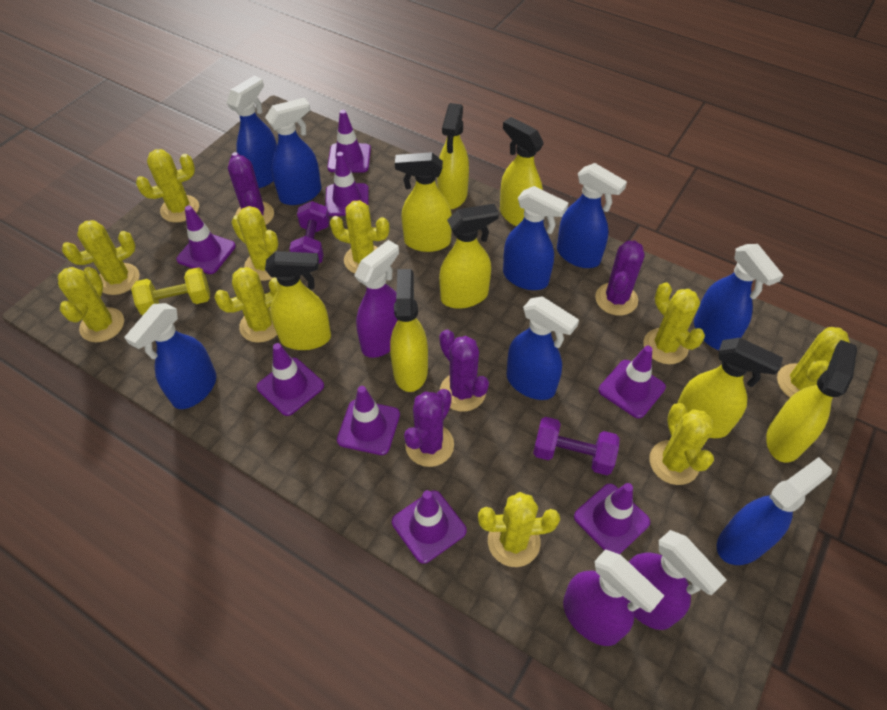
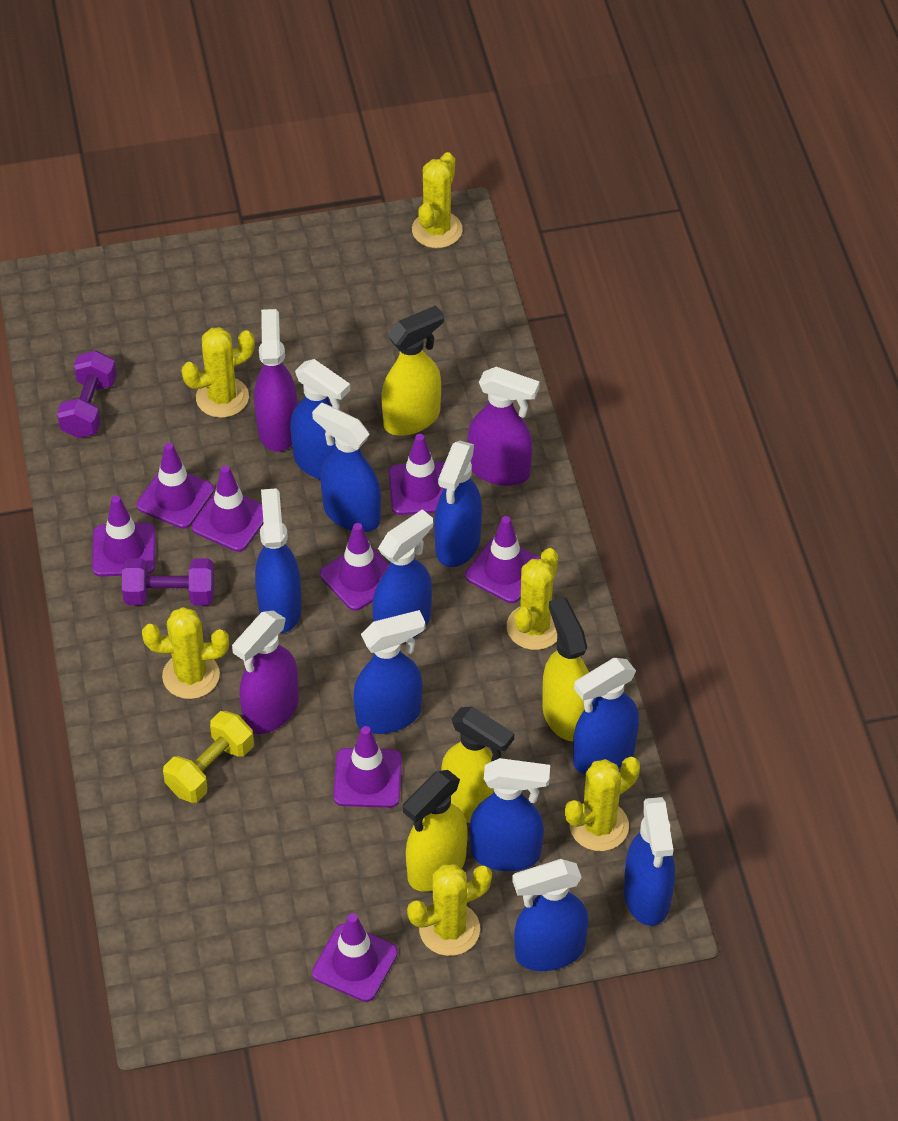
blue spray bottle: [124,303,217,409] [227,76,277,188] [265,98,321,205] [503,186,568,290] [506,296,579,400] [557,163,627,268] [694,244,783,350] [717,457,832,565] = 8 -> [255,488,302,633] [290,359,350,479] [312,403,381,532] [353,610,425,734] [372,509,433,643] [434,441,482,567] [470,758,550,871] [512,859,589,971] [573,658,639,775] [624,797,675,926] = 10
purple cactus: [228,152,274,225] [404,389,454,467] [440,329,489,412] [595,241,645,316] = 4 -> none = 0
yellow cactus: [58,267,124,342] [62,220,140,295] [136,149,199,223] [214,267,279,343] [231,206,279,281] [330,200,390,273] [478,492,560,567] [644,282,705,364] [649,403,714,485] [777,327,850,398] = 10 -> [142,607,229,699] [181,327,255,418] [407,864,492,956] [412,152,462,248] [507,548,558,650] [565,757,640,851] = 6
yellow spray bottle: [265,251,331,350] [390,269,428,392] [395,152,452,252] [437,103,469,209] [439,204,499,309] [500,117,544,226] [677,338,783,438] [766,340,857,463] = 8 -> [381,305,444,436] [403,770,468,892] [441,706,514,823] [542,597,589,741] = 4

